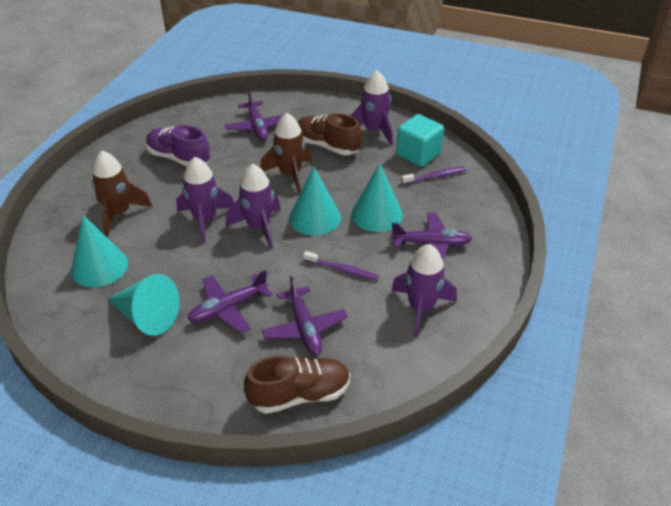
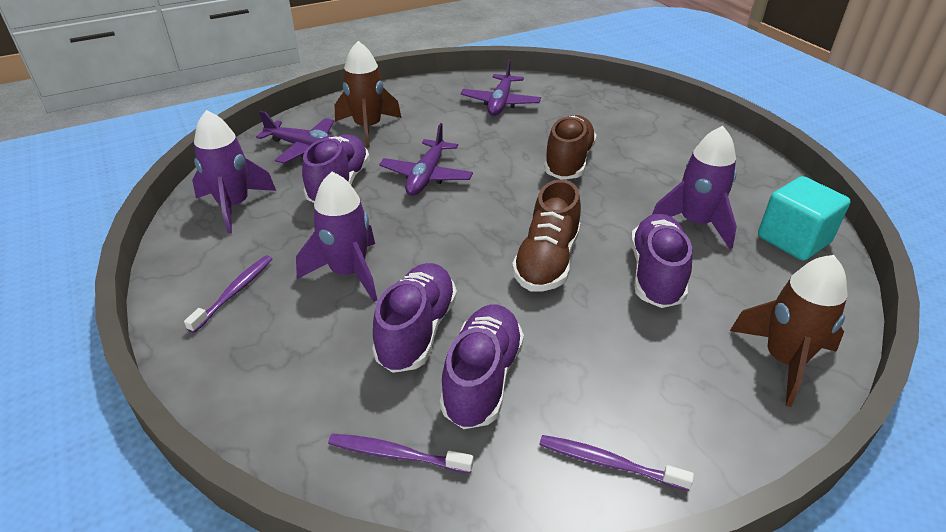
purple plane: [187,270,272,333] [225,90,283,140] [262,276,348,355] [391,213,473,260] = 4 -> [256,111,334,164] [379,123,473,196] [460,59,541,116] = 3
purple rocket: [176,157,234,243] [226,164,281,249] [351,71,393,145] [392,244,457,337] = 4 -> [192,110,276,234] [296,172,377,302] [652,126,737,249] = 3
purple shoe: [146,125,210,166] = 1 -> [302,134,370,203] [372,263,457,373] [440,305,524,429] [631,214,692,308] = 4
purple toothbrush: [303,251,379,281] [401,167,466,185] = 2 -> [184,255,272,333] [328,434,473,473] [539,435,694,491] = 3
turquoise cone: [71,215,128,287] [108,274,180,336] [289,167,341,236] [351,163,403,232] = 4 -> none = 0

